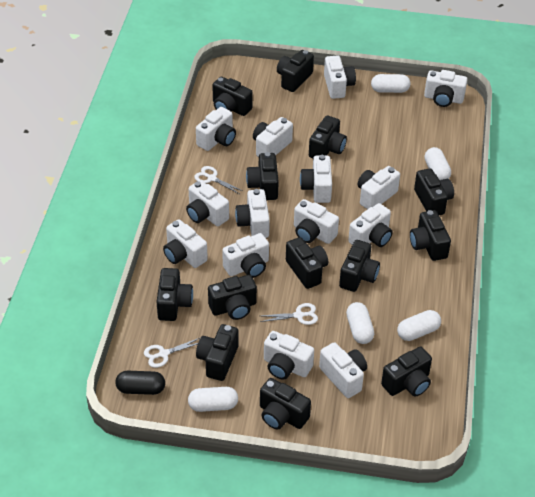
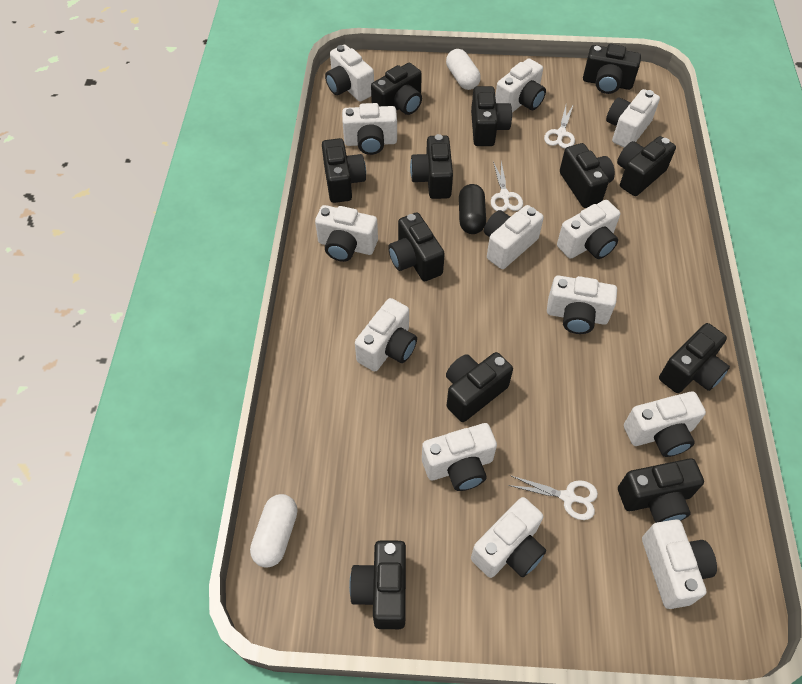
black camera: [157,268,193,321] [196,324,239,381] [208,275,257,320] [212,77,253,116] [246,152,279,200] [260,378,311,429] [277,50,314,92] [286,237,328,289] [309,115,347,158] [339,240,380,292] [381,347,432,397] [410,210,451,261] [414,168,454,215] = 13 -> [322,138,366,203] [349,540,406,629] [371,63,422,115] [388,212,445,281] [410,134,453,199] [446,352,513,422] [471,86,512,146] [560,143,615,208] [583,44,641,94] [617,136,676,196] [618,458,704,523] [659,323,730,393] = 12
white camera: [163,219,208,268] [186,180,229,226] [196,107,236,151] [222,233,269,278] [235,189,270,238] [253,117,293,157] [264,331,314,380] [294,199,339,244] [300,155,332,203] [319,342,367,398] [324,55,356,99] [348,203,393,247] [358,166,400,209] [424,70,467,107] = 14 -> [315,205,378,262] [325,45,374,101] [342,103,397,155] [355,298,417,371] [422,423,497,491] [471,497,546,578] [484,205,544,269] [495,59,546,113] [547,276,617,334] [557,200,620,259] [606,89,660,148] [624,391,706,457] [642,519,717,609] = 13
white capsule: [188,387,238,412] [346,302,374,344] [371,74,410,93] [397,310,441,341] [424,147,451,180] = 5 -> [250,494,298,568] [446,49,481,90] = 2

